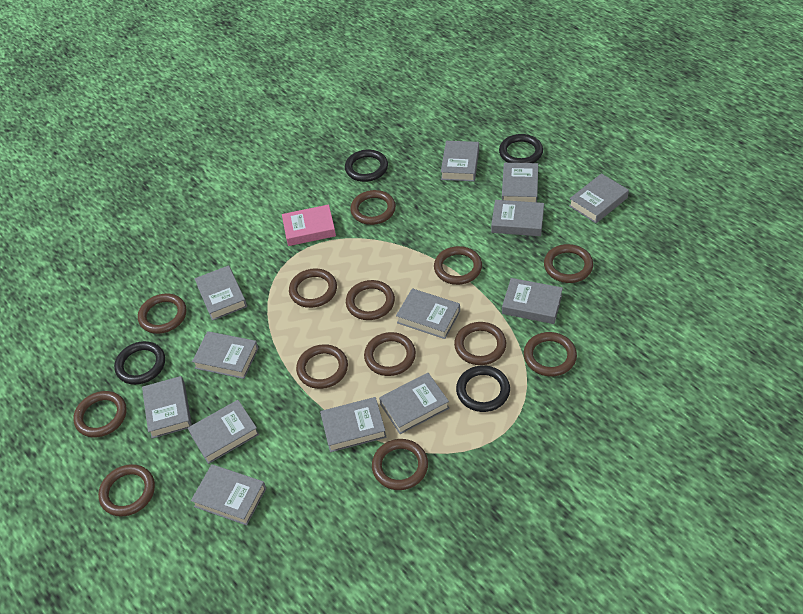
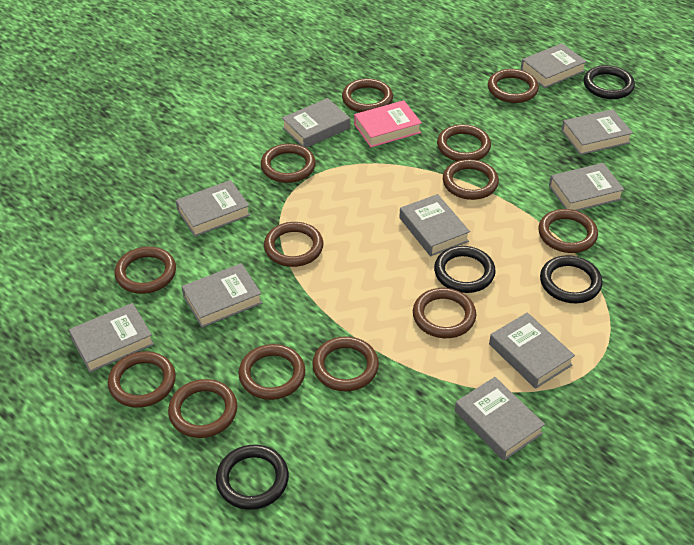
grey book: [142,376,192,439] [188,400,259,464] [191,464,266,526] [192,331,259,379] [195,265,247,321] [320,397,386,452] [379,373,449,434] [396,288,460,339] [441,141,479,181] [491,200,544,236] [502,163,538,202] [502,278,563,324] [569,173,629,223] = 13 -> [69,303,154,372] [176,180,250,236] [182,263,262,328] [282,98,350,148] [399,194,470,256] [455,377,545,461] [489,312,575,389] [521,43,587,88] [549,163,625,211] [561,109,633,155] = 10

